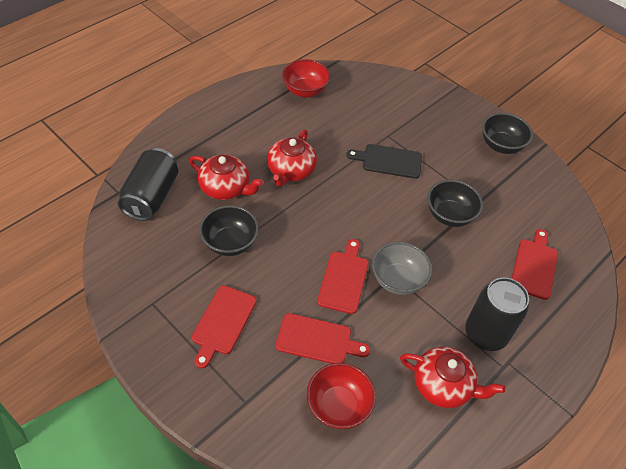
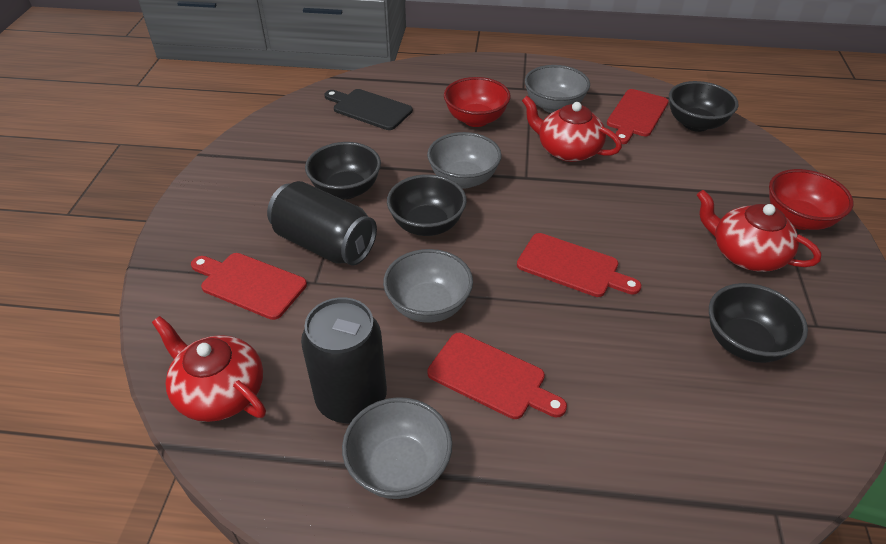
black bowl: [199,205,259,256] [428,180,483,227] [482,113,533,154] = 3 -> [305,142,381,199] [387,174,467,236] [669,81,739,132] [709,283,808,363] = 4
grey bowl: [372,242,432,295] = 1 -> [342,397,452,499] [383,249,473,323] [427,132,502,189] [525,65,590,113] = 4

